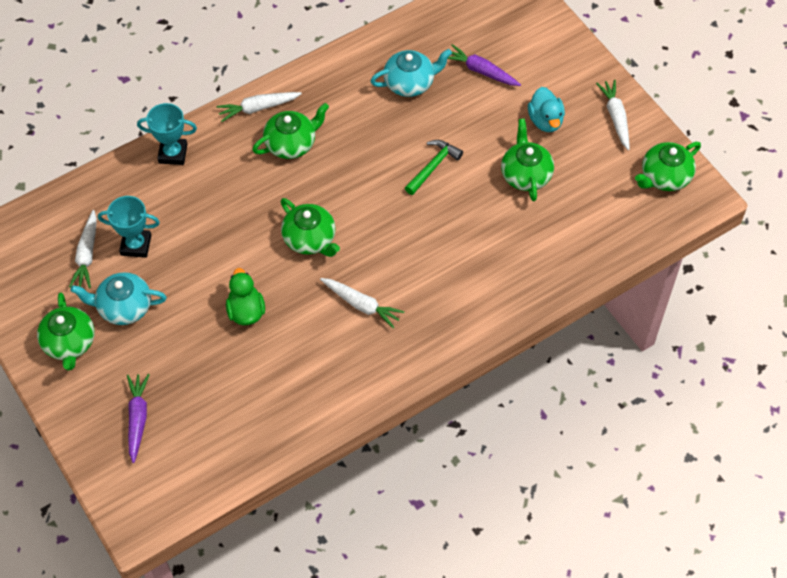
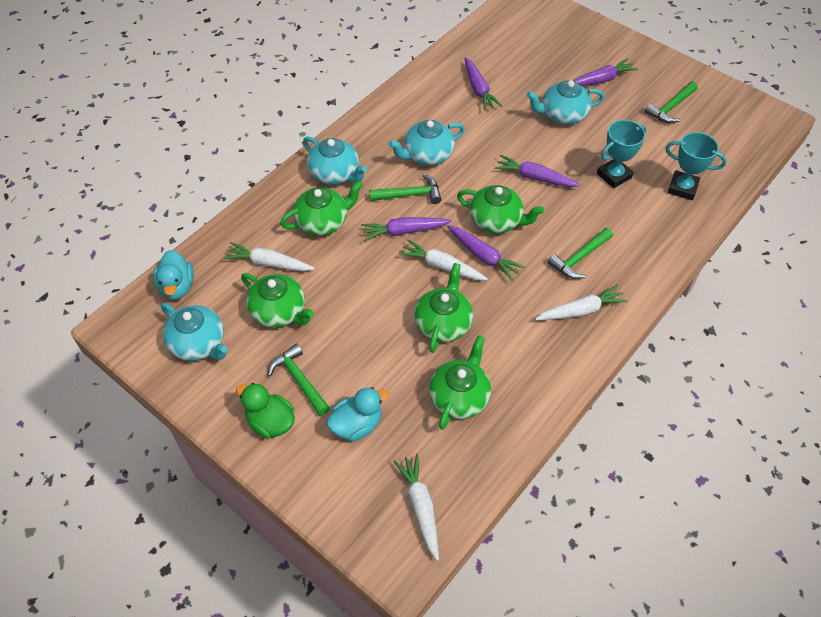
green hammer: [405,140,463,195] = 1 -> [268,343,330,416] [369,174,442,204] [547,228,613,279] [645,81,698,123] = 4
purple carrot: [127,374,150,463] [447,44,521,86] = 2 -> [361,217,451,241] [447,225,525,281] [465,57,502,111] [495,155,580,187] [572,58,638,86] = 5
turquoise duck: [528,87,565,132] = 1 -> [153,250,194,300] [326,387,389,441] = 2
turquoise teapot: [70,272,167,325] [371,49,452,97] = 2 -> [161,303,228,361] [303,137,367,185] [388,120,465,166] [527,80,604,125] = 4

